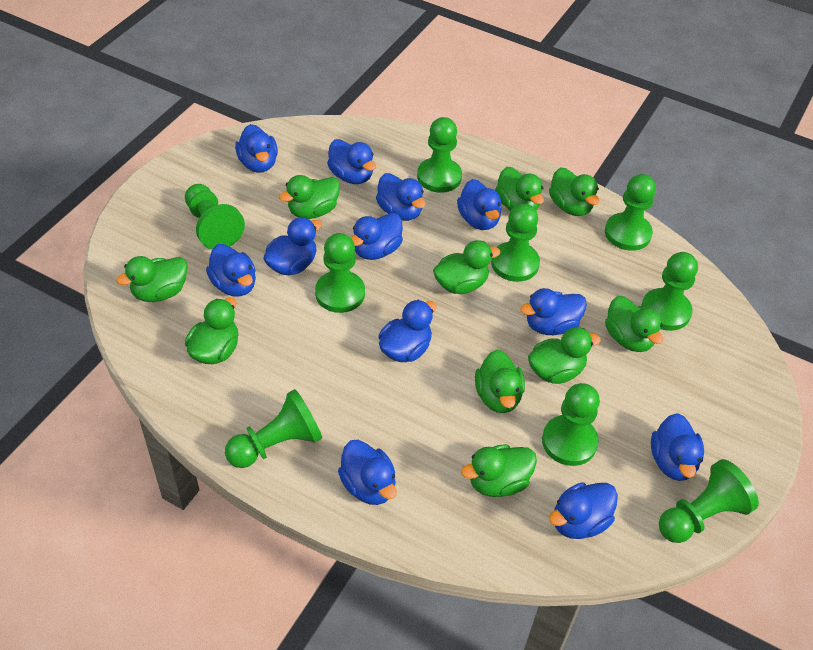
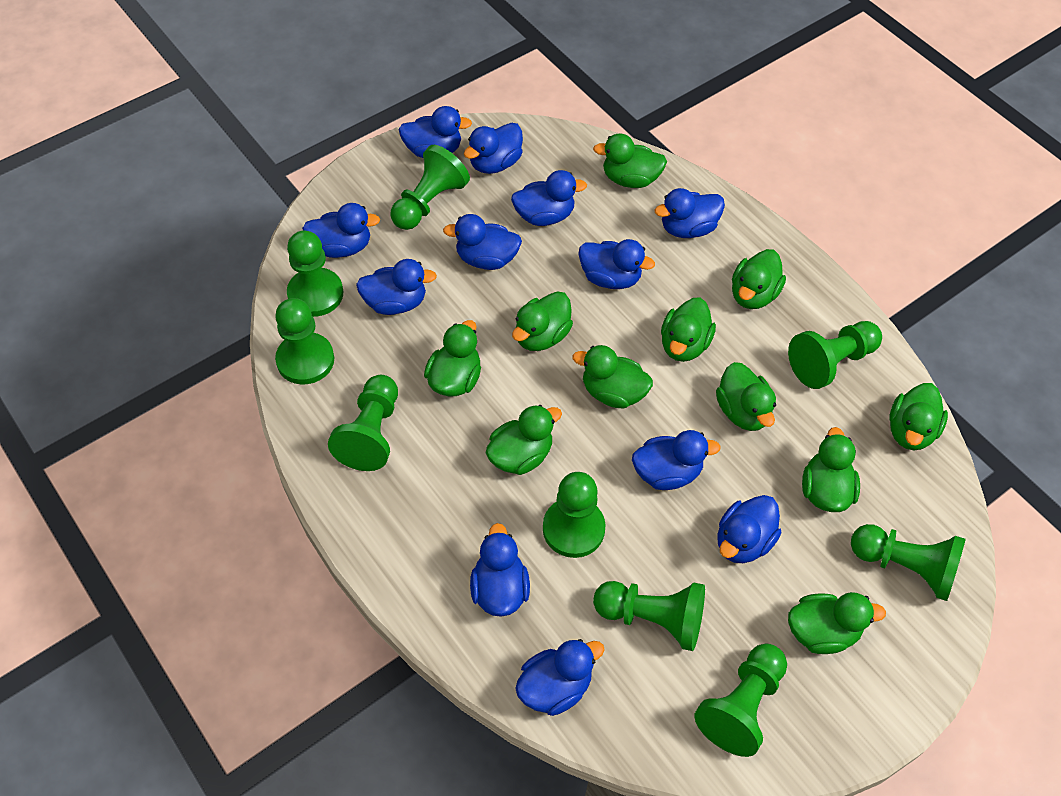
green duck: [116,256,188,302] [185,297,238,364] [279,175,340,219] [433,240,500,294] [461,444,537,497] [475,350,525,413] [495,167,544,211] [528,327,601,384] [549,167,599,216] [605,296,663,352] = 10 -> [424,320,481,396] [486,405,562,475] [512,291,573,351] [572,345,653,408] [593,134,667,188] [661,297,716,362] [716,362,776,431] [732,249,786,309] [788,592,886,654] [802,427,860,512] [889,383,948,450] = 11

